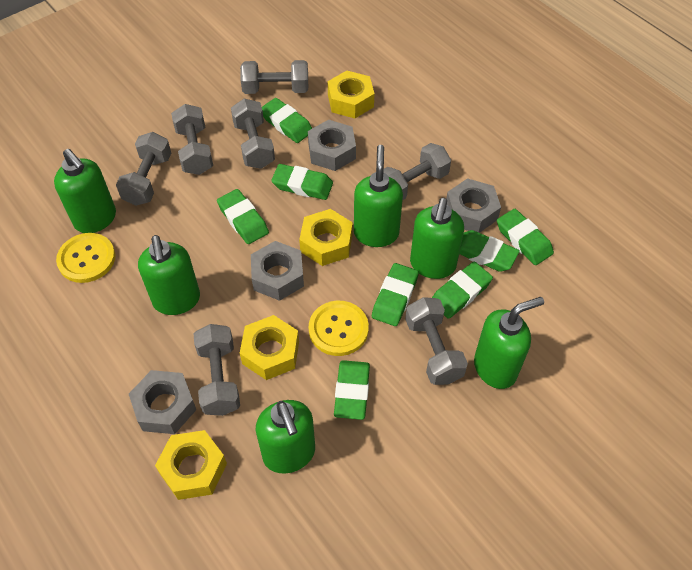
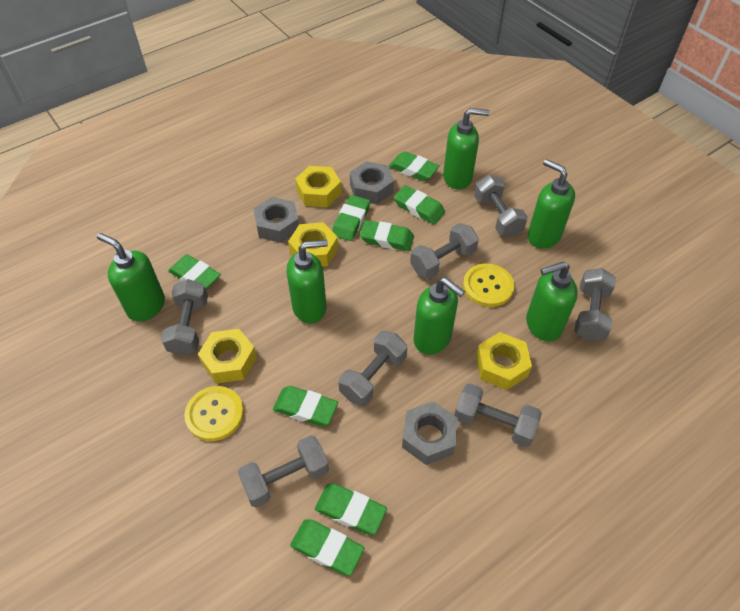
grey nut: [129,370,196,434] [251,241,304,301] [308,120,356,171] [446,178,501,233] = 4 -> [254,197,299,243] [350,161,394,204] [402,401,458,465] = 3

